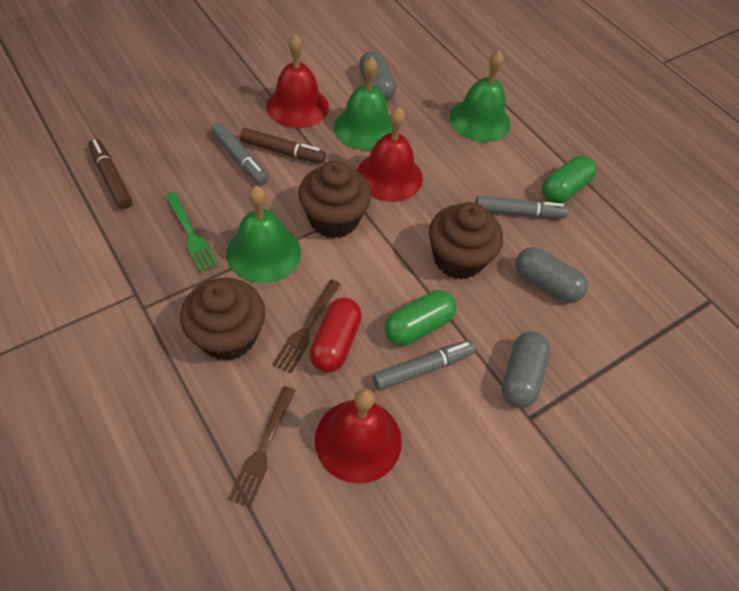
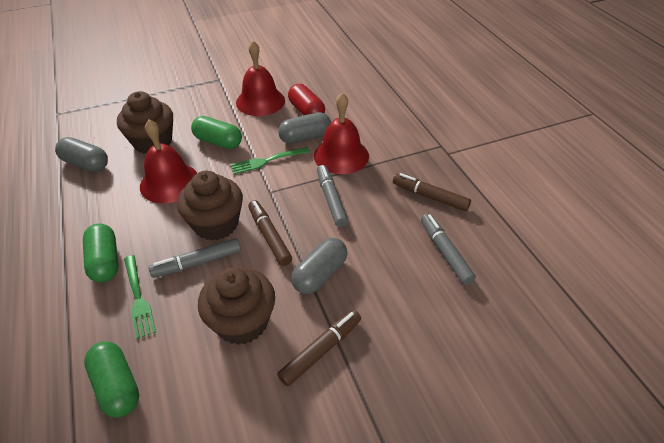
brown fork: [228,386,296,508] [273,280,341,374] = 2 -> none = 0
brown marker: [89,139,132,209] [240,128,326,164] = 2 -> [248,200,292,266] [277,310,361,386] [393,173,471,212] = 3
green bell: [227,186,301,283] [334,56,392,151] [450,50,511,142] = 3 -> none = 0
green capsule: [385,290,456,346] [542,155,597,203] = 2 -> [83,224,119,282] [84,342,139,418] [191,116,242,149] = 3
green fork: [165,192,218,272] = 1 -> [124,255,156,339] [230,147,310,174] = 2

